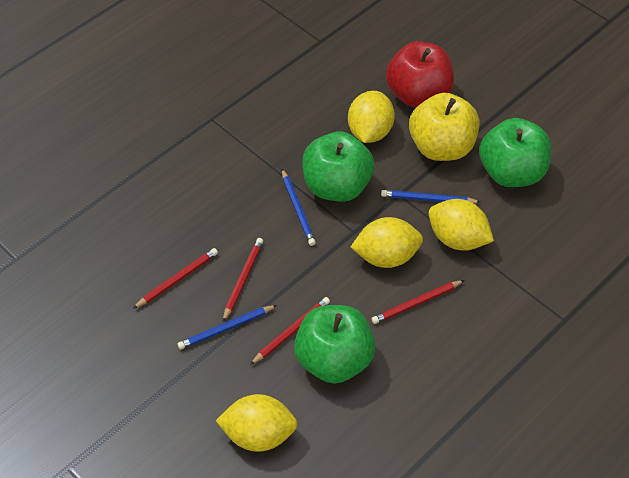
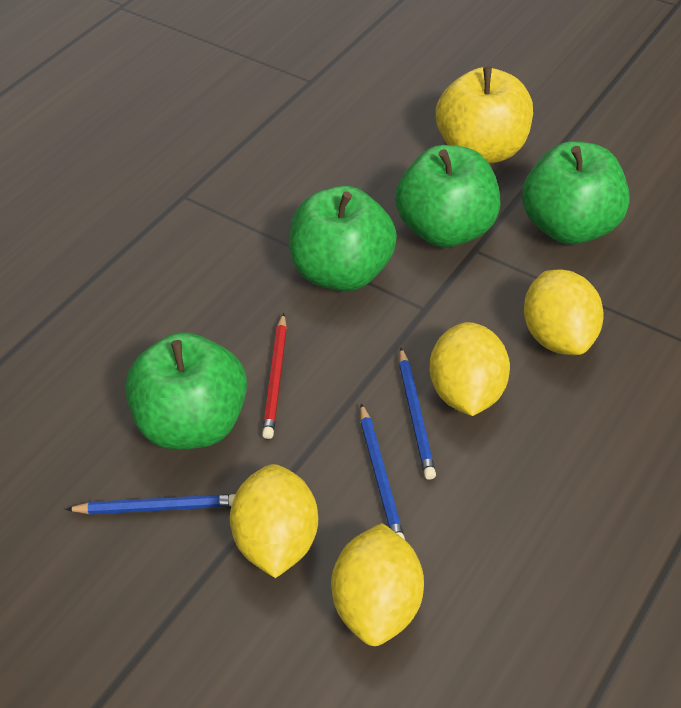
green apple: [294,305,375,384] [302,132,374,202] [479,118,552,187] = 3 -> [125,332,247,449] [289,186,397,291] [395,145,501,247] [522,141,630,245] = 4
red apple: [386,41,454,108] = 1 -> none = 0
red pencil: [133,248,218,309] [223,238,263,322] [250,297,330,365] [371,280,464,324] = 4 -> [262,313,287,439] = 1

